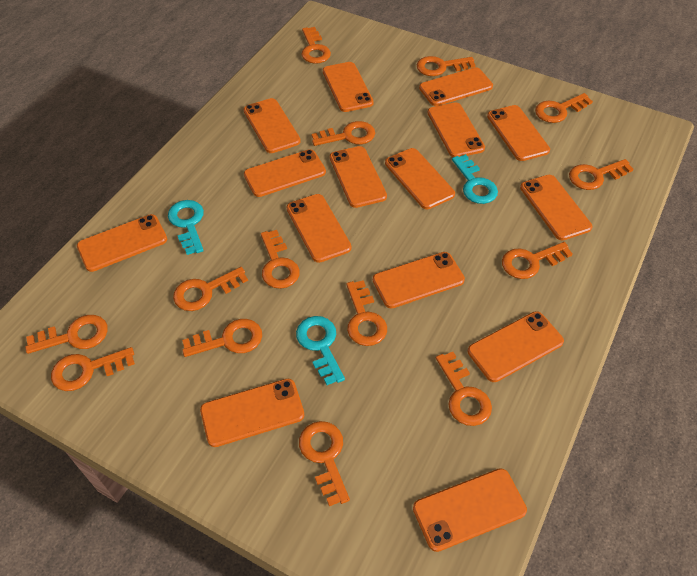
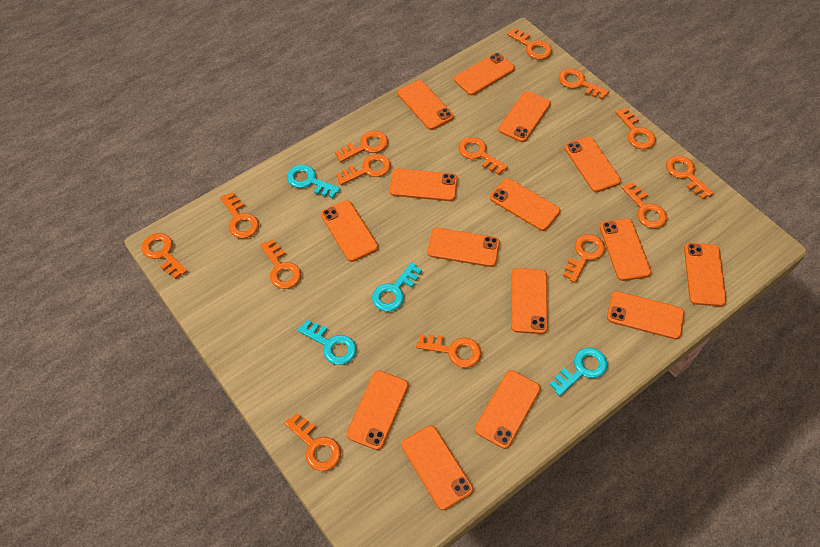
turquoise key: [168,200,204,255] [296,316,345,385] [452,154,498,204] = 3 -> [287,165,340,198] [298,320,356,365] [372,262,422,311] [550,348,607,396] = 4

